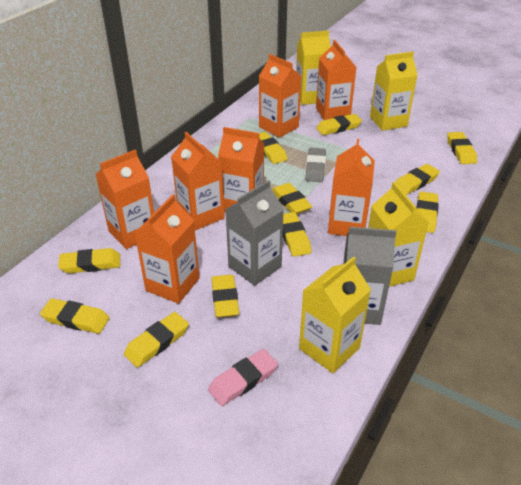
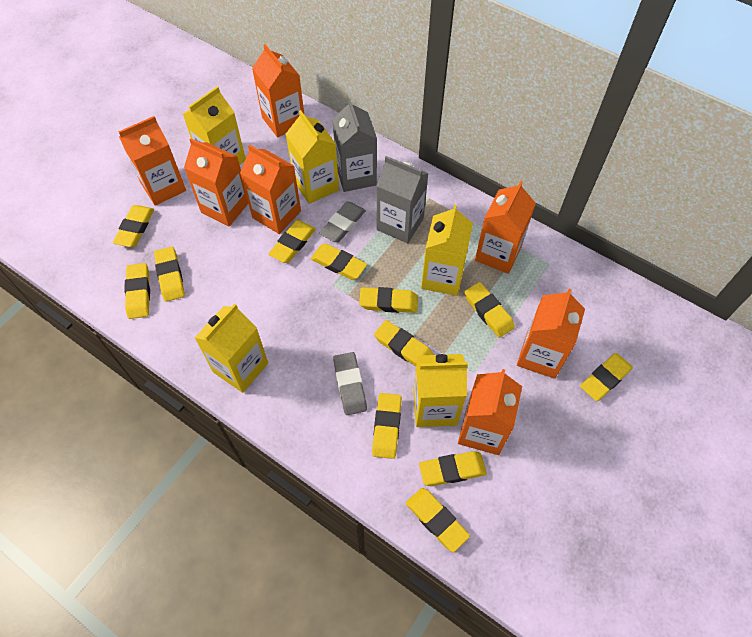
grey eraser: [306,148,326,182] = 1 -> [319,201,366,242] [333,352,367,415] = 2
pink eraser: [208,349,278,406] = 1 -> none = 0
yellow carton: [296,30,331,105] [299,257,371,373] [368,182,429,287] [370,52,417,131] = 4 -> [183,86,246,165] [195,303,268,393] [286,110,339,204] [413,354,468,427] [421,204,473,296] = 5
yellow eraser: [40,298,109,334] [58,248,120,273] [124,312,189,368] [211,275,239,317] [259,132,288,164] [272,183,313,214] [283,212,311,257] [316,114,362,135] [395,164,440,195] [416,191,439,233] [447,132,477,164] = 11 -> [113,205,154,247] [124,263,150,319] [154,247,185,302] [268,220,316,263] [311,244,367,280] [359,287,418,313] [372,393,402,459] [374,320,433,367] [406,488,470,552] [419,451,487,486] [465,282,515,338] [580,353,633,401] = 12

